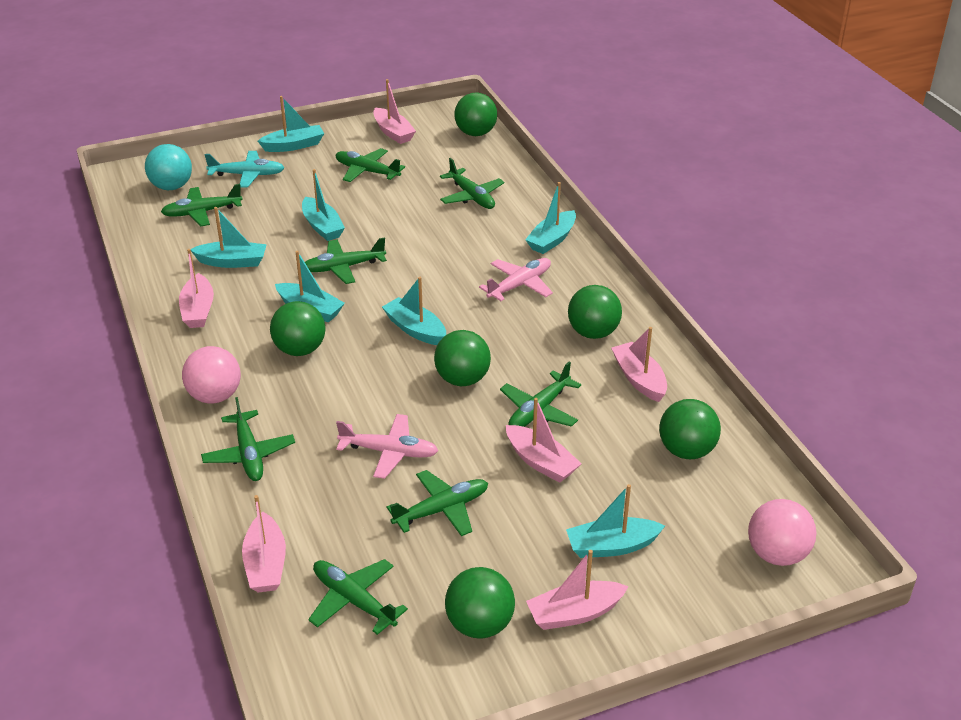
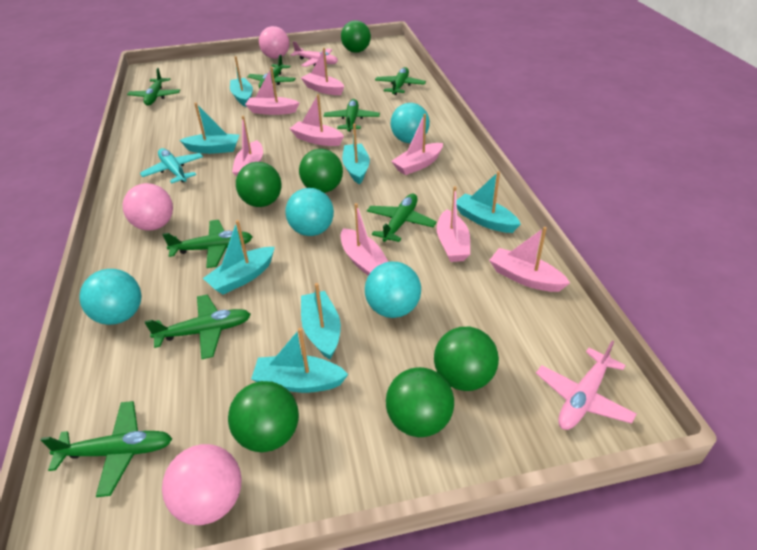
pink ball: [182,346,241,404] [748,499,816,566] = 2 -> [123,183,173,231] [162,444,242,525] [259,26,289,59] = 3
pink boat: [179,249,214,328] [242,495,286,592] [373,79,416,144] [506,398,582,483] [526,550,629,630] [611,327,667,402] = 6 -> [232,116,263,176] [245,67,300,115] [289,94,344,146] [301,48,344,95] [341,203,388,276] [391,114,443,175] [437,186,470,262] [489,227,570,292] = 8
turquoise ball: [145,144,192,190] = 1 -> [79,269,141,325] [285,188,334,236] [365,261,421,318] [391,103,430,143] = 4

